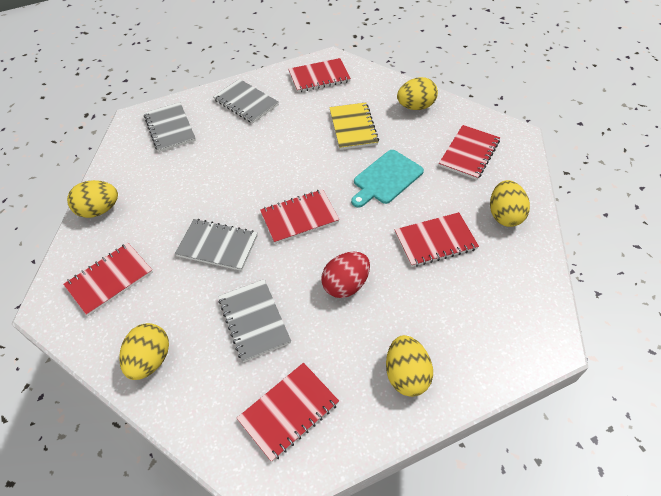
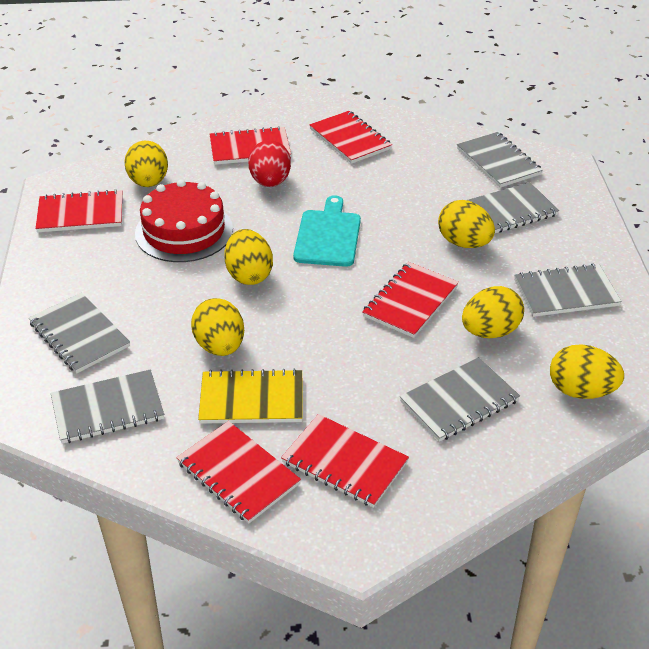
grey notebook: [144,102,196,152] [175,219,258,271] [213,79,279,123] [218,279,291,362] = 4 -> [29,293,130,373] [51,370,164,444] [400,357,520,442] [457,132,543,188] [468,182,559,233] [514,263,621,317] = 6
red cake: none = 0 -> [135,179,233,262] = 1
yellow egg: [67,180,118,218] [119,323,169,380] [386,335,433,397] [397,77,438,110] [490,180,530,227] = 5 -> [125,141,168,187] [191,298,244,356] [224,229,273,285] [438,200,495,248] [462,286,524,338] [550,344,624,399] = 6

